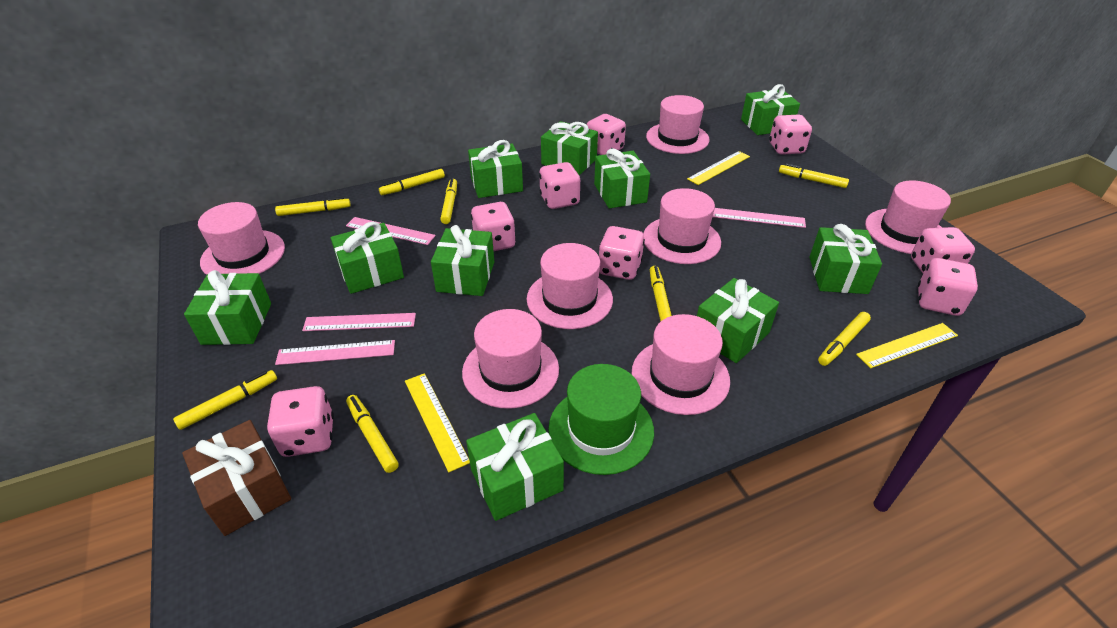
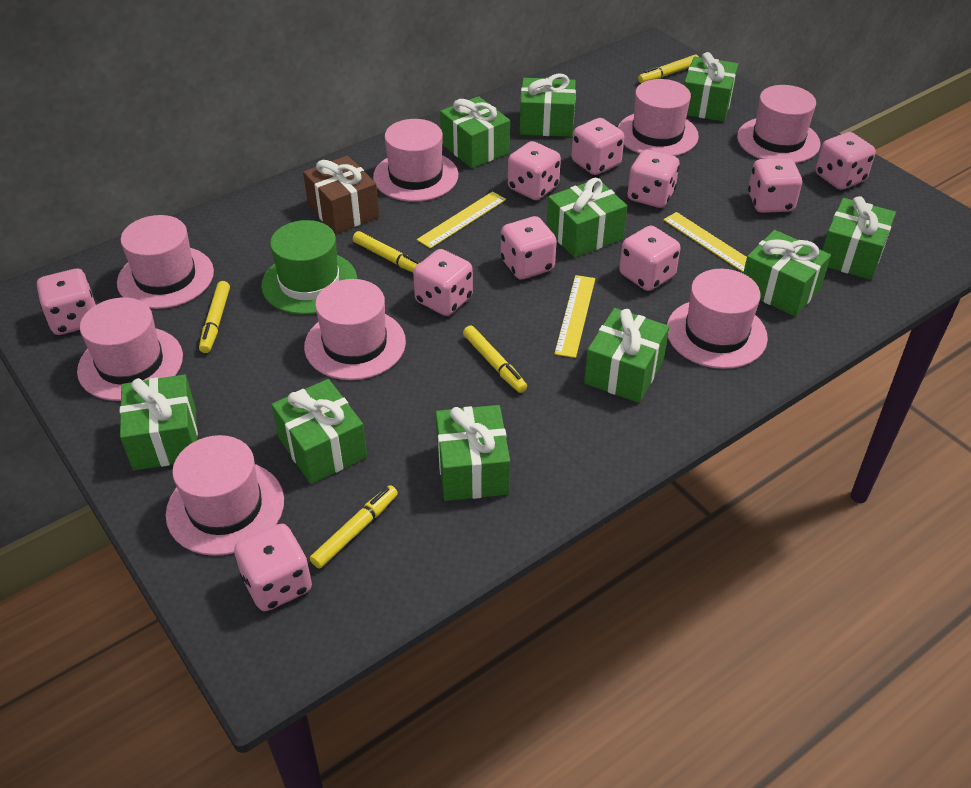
pink dice: [267,386,334,457] [471,202,516,251] [539,162,580,209] [587,114,626,155] [599,226,645,280] [769,115,812,155] [911,227,975,274] [918,258,978,316] = 8 -> [37,269,96,335] [234,524,312,611] [413,249,473,316] [501,216,557,279] [508,141,561,200] [571,118,624,175] [619,225,680,291] [627,149,680,208] [748,158,802,213] [816,132,876,190] = 10
pink hat: [198,202,285,275] [462,309,559,409] [527,243,613,329] [632,314,730,415] [643,188,721,264] [646,95,710,154] [865,180,951,254] = 7 -> [77,297,183,401] [117,215,214,309] [166,435,284,556] [304,279,406,380] [373,119,458,202] [618,79,699,156] [667,269,768,369] [737,85,820,163] = 8
pink ruler: [275,340,395,365] [302,313,416,331] [346,217,436,245] [713,208,806,228] = 4 -> none = 0
yellow marker: [173,370,277,430] [275,197,351,216] [346,395,399,473] [379,169,445,195] [440,178,457,224] [650,266,672,321] [779,163,849,188] [818,312,871,366] = 8 -> [199,281,230,353] [310,485,398,569] [353,231,420,273] [463,325,527,393] [638,55,699,83] = 5

